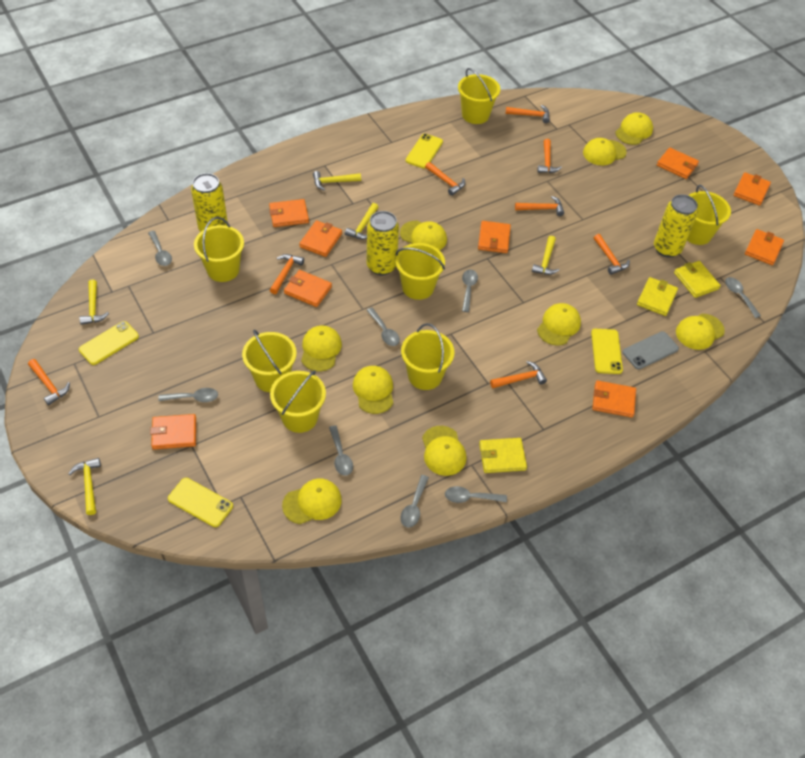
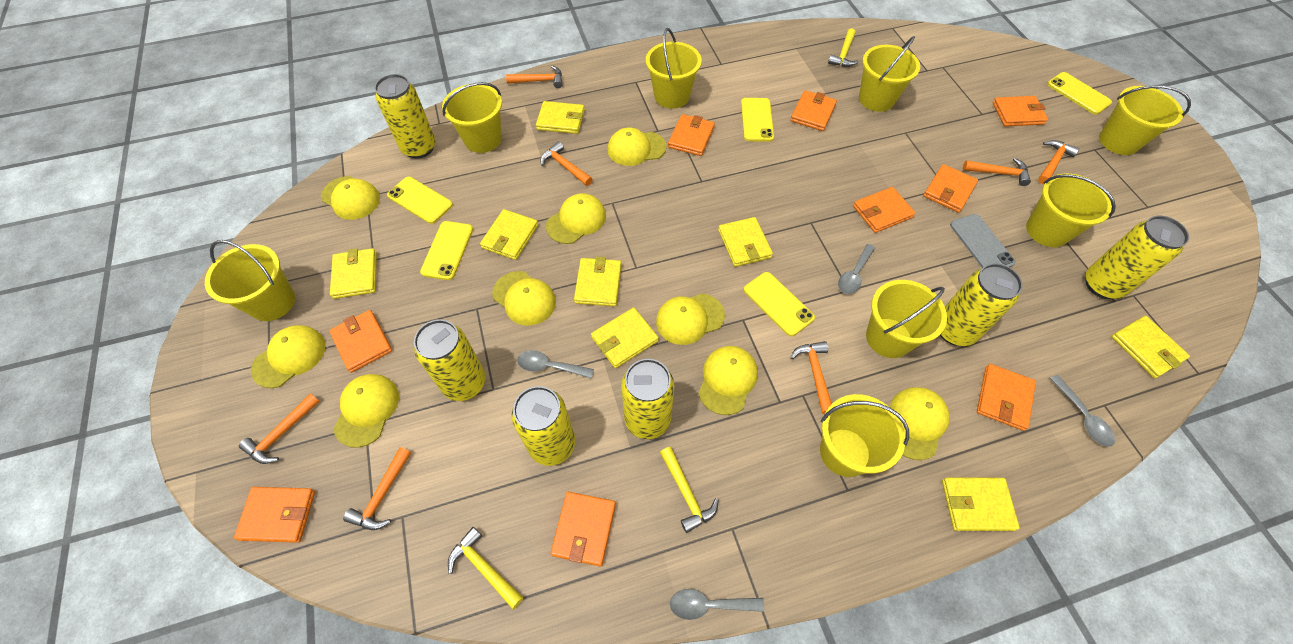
grey spoon: [148,231,172,266] [158,388,218,402] [329,425,353,476] [366,308,400,346] [400,475,429,527] [445,486,507,503] [462,269,478,312] [725,277,761,318] = 8 -> [517,350,594,379] [670,589,764,620] [838,244,875,294] [1050,375,1115,447] = 4
orange hammer: [28,359,70,405] [270,254,304,294] [425,162,465,196] [490,361,547,388] [506,105,550,123] [515,196,564,216] [537,139,562,173] [594,234,630,275] = 8 -> [239,393,320,464] [343,447,411,530] [506,65,562,88] [541,141,593,186] [791,341,832,414] [963,158,1031,186] [1038,140,1079,184] = 7
yellow bucket: [194,217,244,282] [242,330,297,392] [270,370,326,433] [395,243,445,300] [401,323,455,390] [458,68,500,124] [687,185,731,245] = 7 -> [205,240,295,321] [442,82,502,153] [646,28,702,108] [820,394,909,477] [859,36,920,112] [866,280,947,358] [1026,174,1116,247] [1099,85,1191,155] = 8
yellow can: [191,173,228,232] [367,211,399,275] [654,194,698,258] = 3 -> [375,74,435,159] [414,319,486,401] [512,386,575,466] [621,359,675,439] [940,263,1023,346] [1085,216,1189,299] = 6
yellow hammer: [68,458,101,515] [79,280,109,325] [313,171,361,191] [345,203,378,239] [532,236,559,275] = 5 -> [448,527,523,609] [660,447,719,533] [828,28,858,67] = 3
yellow phone: [79,321,139,365] [168,478,233,527] [405,134,443,168] [591,329,623,374] = 4 -> [387,177,453,224] [420,221,473,280] [741,98,774,142] [744,272,815,336] [1047,72,1112,115] = 5
yellow wallet: [479,438,527,473] [637,277,678,316] [674,261,721,298] = 3 -> [330,248,377,299] [480,209,538,260] [536,101,585,134] [574,257,622,306] [591,307,659,368] [718,217,773,267] [942,478,1020,531] [1111,316,1190,378] = 8

